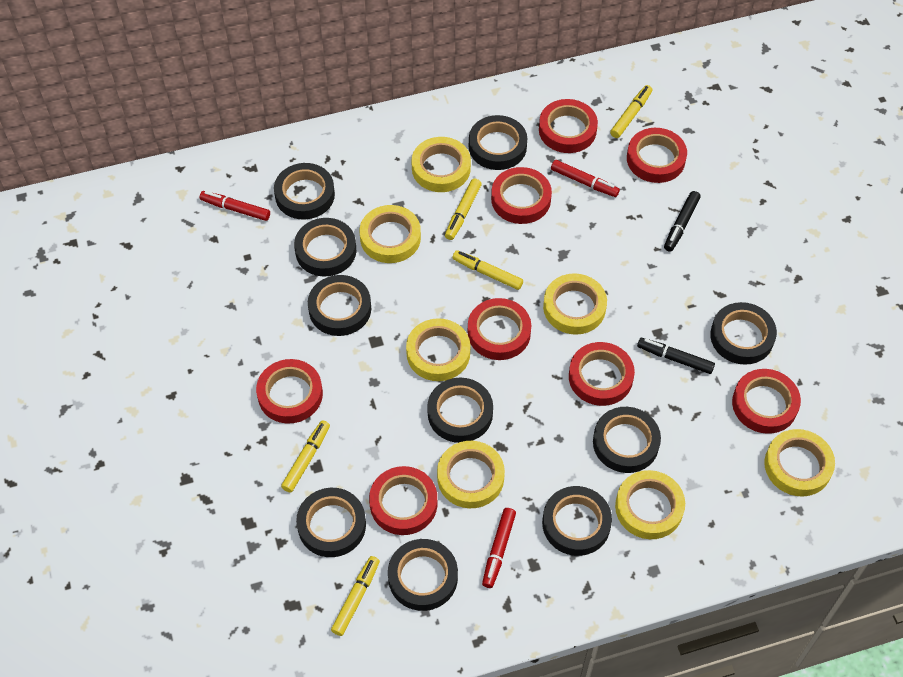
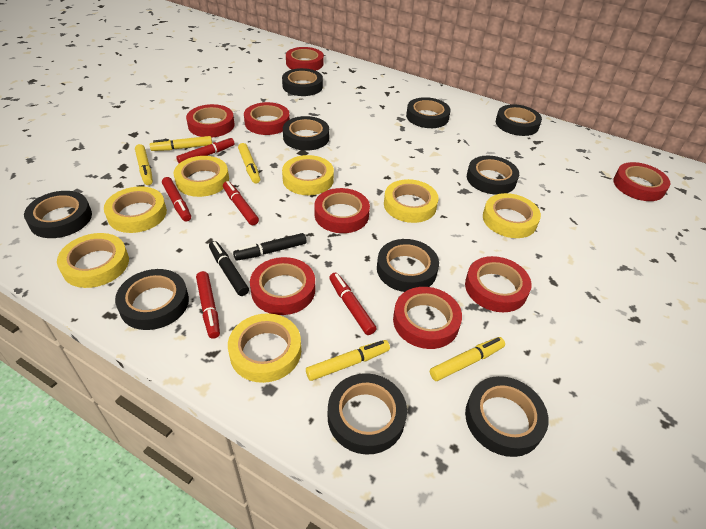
red marker: [200,191,270,221] [482,508,516,588] [551,160,620,197] = 3 -> [162,177,191,222] [176,137,235,163] [196,271,220,339] [223,181,259,225] [329,273,376,335] = 5

